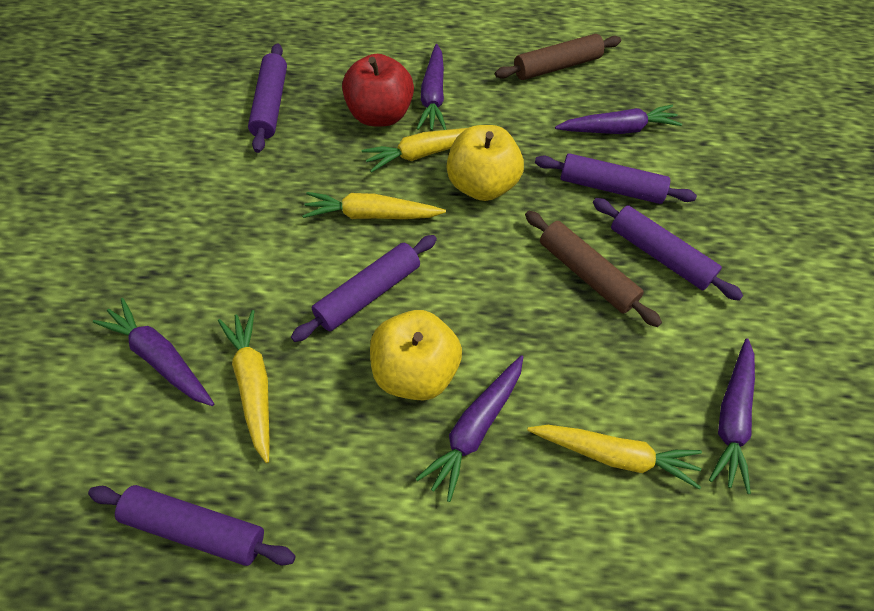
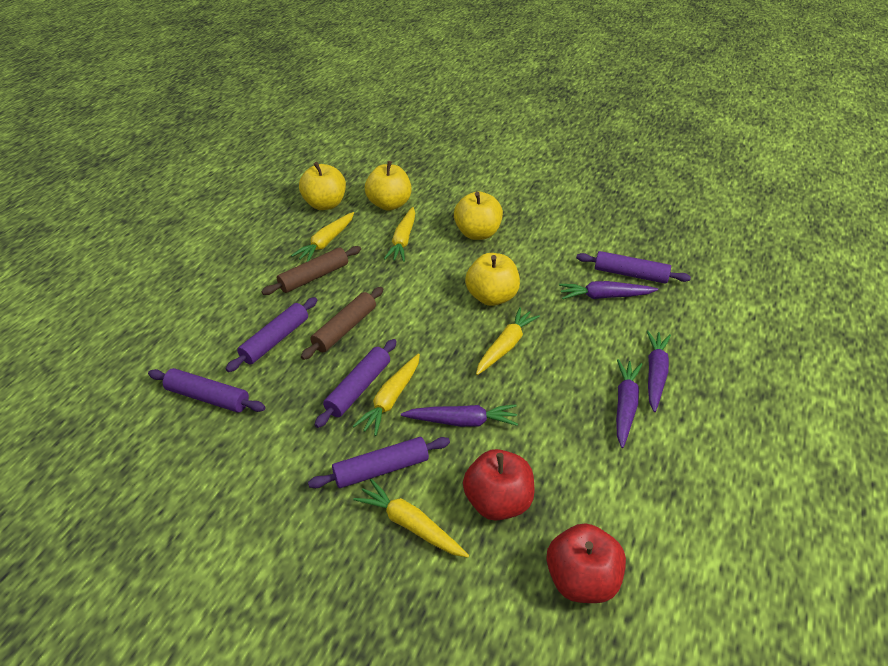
purple carrot: [93,298,214,406] [415,355,523,502] [417,44,447,130] [555,105,682,134] [709,338,755,494] = 5 -> [401,404,518,427] [559,281,658,299] [616,359,642,448] [646,330,671,412] = 4
red apple: [342,54,414,126] = 1 -> [463,449,534,521] [546,524,626,603] = 2
yellow apple: [370,310,462,400] [447,125,524,201] = 2 -> [299,162,346,210] [365,161,412,211] [454,191,503,240] [465,253,520,306] = 4
yellow carrot: [218,310,270,463] [303,192,446,219] [362,128,467,173] [527,425,702,489] = 4 -> [291,212,354,262] [353,353,420,436] [353,479,469,558] [384,207,415,262] [476,307,540,375] = 5

